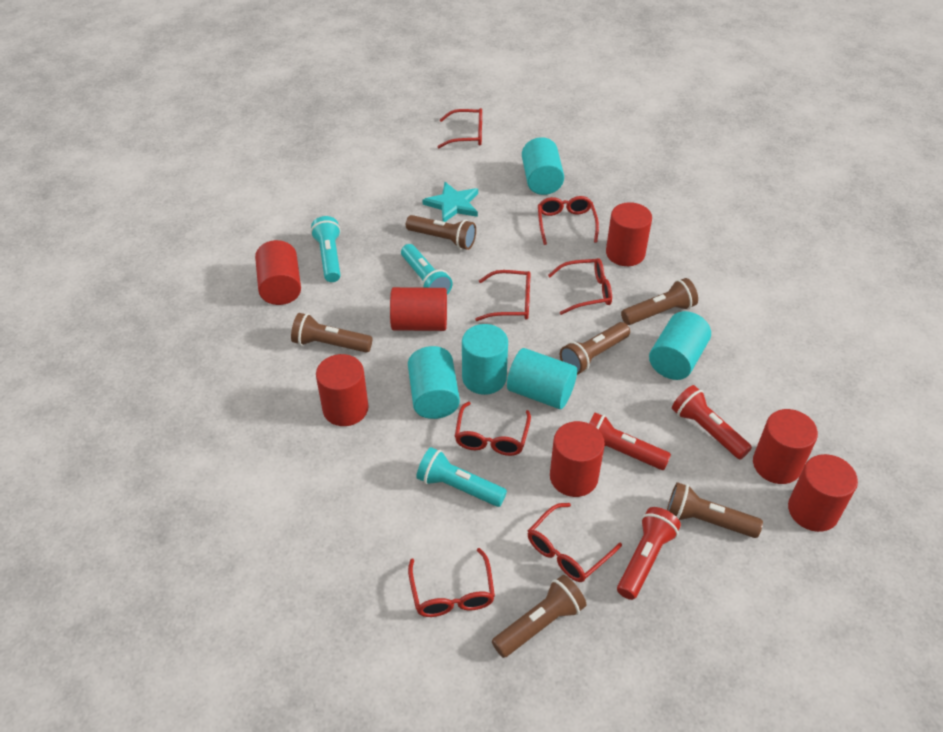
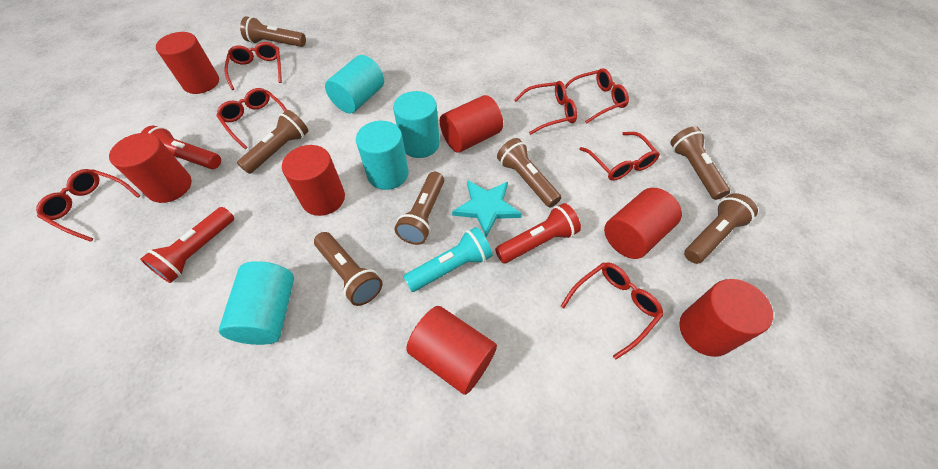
brown flashlight: [291,313,372,353] [406,215,476,250] [492,575,586,658] [560,322,630,375] [621,278,698,325] [667,482,763,538] = 6 -> [237,110,308,174] [240,16,306,47] [314,232,383,306] [395,172,444,245] [497,138,561,208] [670,126,730,200] [684,193,758,264] = 7
turquoise cylinder: [408,346,460,419] [462,324,508,395] [507,348,577,409] [522,137,564,195] [649,311,711,380] = 5 -> [219,261,294,345] [325,55,384,113] [356,121,409,190] [393,91,440,158] = 4
turquoise flashlight: [311,216,341,282] [401,244,453,294] [416,447,507,507] = 3 -> [403,227,493,292] = 1

